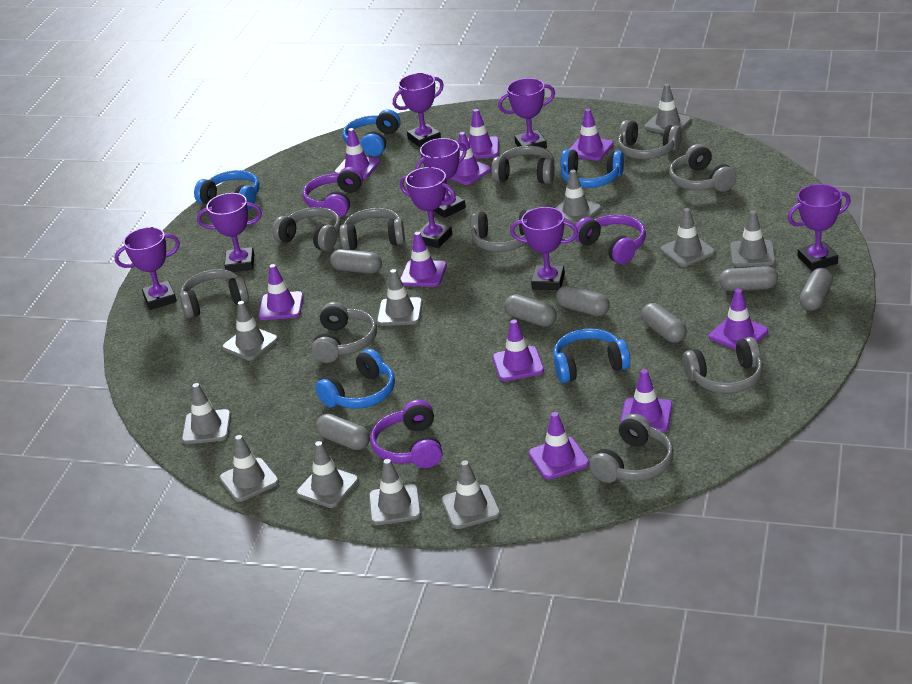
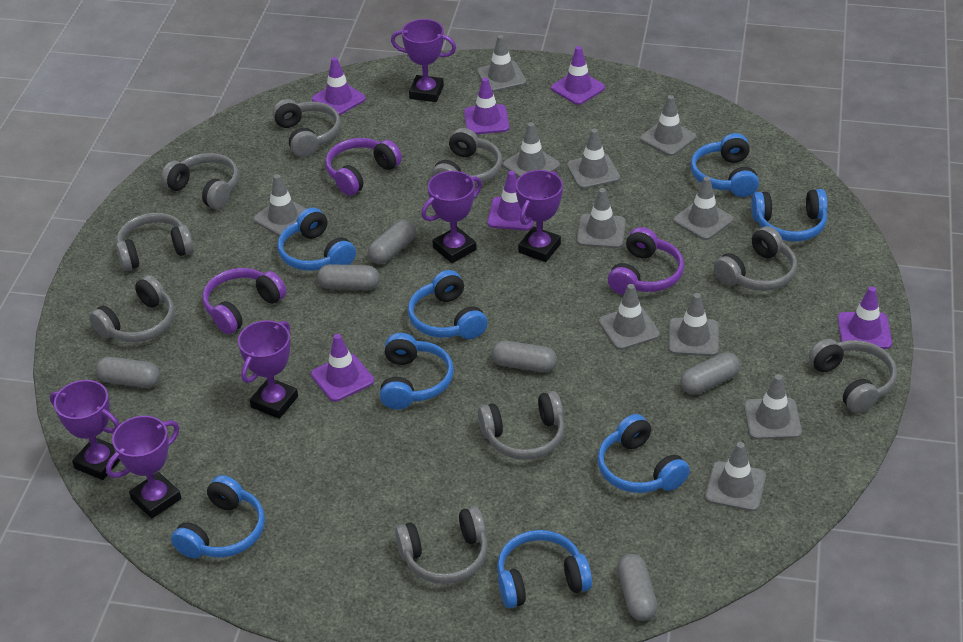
blue headphones: [194,170,260,210] [315,349,395,408] [343,109,401,156] [553,329,630,383] [561,149,624,188] = 5 -> [171,475,265,558] [277,208,356,271] [380,333,454,410] [408,270,488,339] [497,530,592,608] [597,414,690,493] [691,133,759,197] [751,189,828,241] = 8
grey capsule: [316,414,370,450] [330,249,382,274] [504,294,557,327] [556,285,610,316] [641,303,687,343] [719,266,778,291] [799,268,833,311] = 7 -> [96,357,160,388] [317,264,380,290] [368,220,416,264] [492,341,557,372] [617,554,657,621] [680,352,740,395] = 6
grey headphones: [179,269,249,318] [272,207,341,251] [311,302,377,363] [340,208,405,250] [470,210,529,252] [491,146,555,184] [589,414,674,483] [618,120,682,159] [669,144,737,192] [683,337,763,393] = 10 -> [89,275,175,342] [116,213,194,271] [161,153,239,209] [273,99,341,157] [395,506,488,584] [431,128,502,185] [478,391,565,460] [714,226,797,291] [809,339,897,413] = 9
purple traffic cone: [258,264,304,320] [334,128,380,179] [400,232,447,287] [450,132,491,185] [467,109,499,159] [493,319,544,381] [529,412,589,480] [569,109,614,161] [620,369,672,432] [709,289,768,350] = 10 -> [311,334,374,402] [312,57,366,115] [464,78,509,134] [487,171,534,231] [551,46,605,105] [838,286,892,349] = 6
purple trophy: [114,227,180,310] [197,193,262,272] [393,73,444,148] [400,167,456,248] [415,138,467,218] [498,78,555,149] [510,207,578,290] [788,184,851,271] = 8 -> [50,380,120,480] [106,416,181,519] [238,320,298,419] [391,19,456,102] [421,171,482,263] [516,170,563,262] = 6

